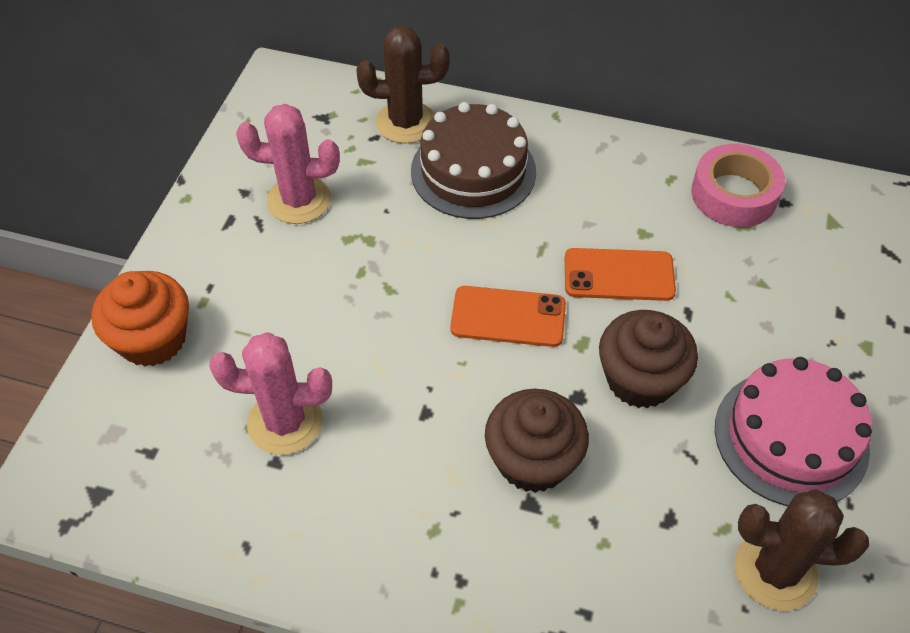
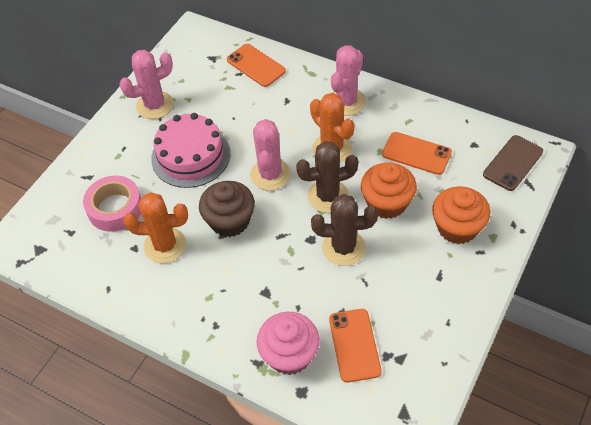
brown cake: [411,102,536,219] = 1 -> none = 0
brown cupcake: [485,389,589,493] [599,310,698,408] = 2 -> [199,181,255,237] = 1
brown phone: none = 0 -> [483,135,543,191] = 1
orange cactus: none = 0 -> [123,192,188,263] [310,93,355,163] = 2
orange cupcake: [91,271,189,367] = 1 -> [361,162,417,219] [432,186,490,244] = 2
orange phone: [450,286,566,347] [565,248,676,301] = 2 -> [227,44,286,87] [329,309,382,383] [382,132,452,175] = 3
pink cactus: [209,332,332,455] [236,104,340,224] = 2 -> [119,50,174,119] [250,119,291,191] [331,45,366,116] = 3
pink cupcake: none = 0 -> [256,312,320,375] = 1

